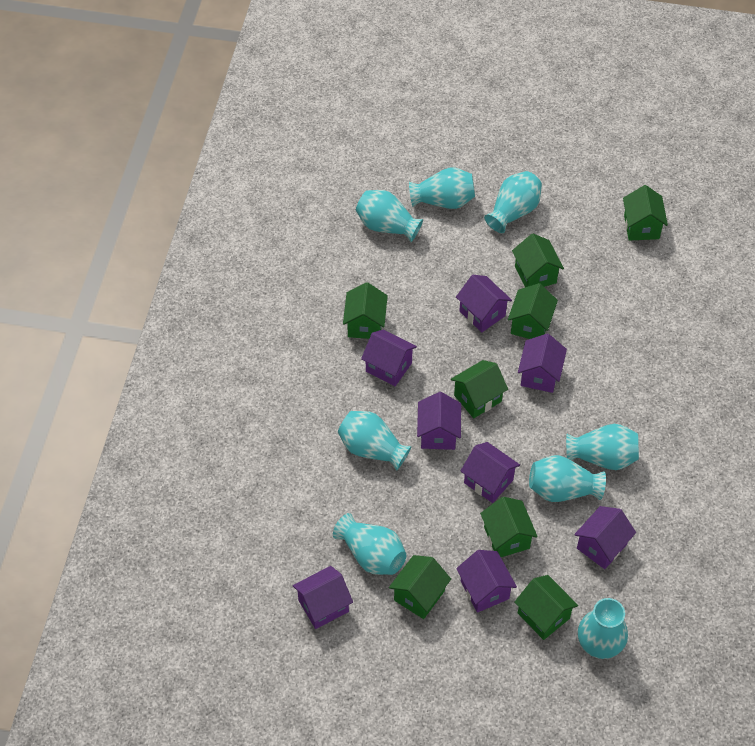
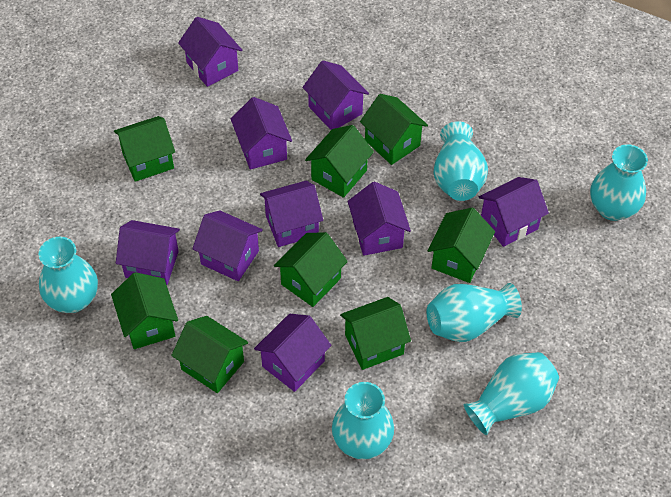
purple house: [293,566,353,629] [361,330,417,386] [417,392,461,450] [456,275,512,332] [456,550,517,613] [461,442,520,503] [518,334,567,393] [574,506,636,569] = 8 -> [116,220,180,285] [178,17,242,87] [192,210,263,281] [231,97,292,170] [254,314,331,392] [260,181,323,247] [302,61,369,130] [348,182,411,256] [478,177,549,247] = 9
turquoise vase: [333,513,406,575] [338,411,412,471] [356,190,423,242] [409,167,475,209] [484,171,542,233] [529,455,606,502] [566,424,639,470] [578,598,628,659] = 8 -> [38,237,98,313] [332,382,394,459] [427,283,522,342] [434,121,488,201] [464,352,559,435] [590,144,648,221] = 6

